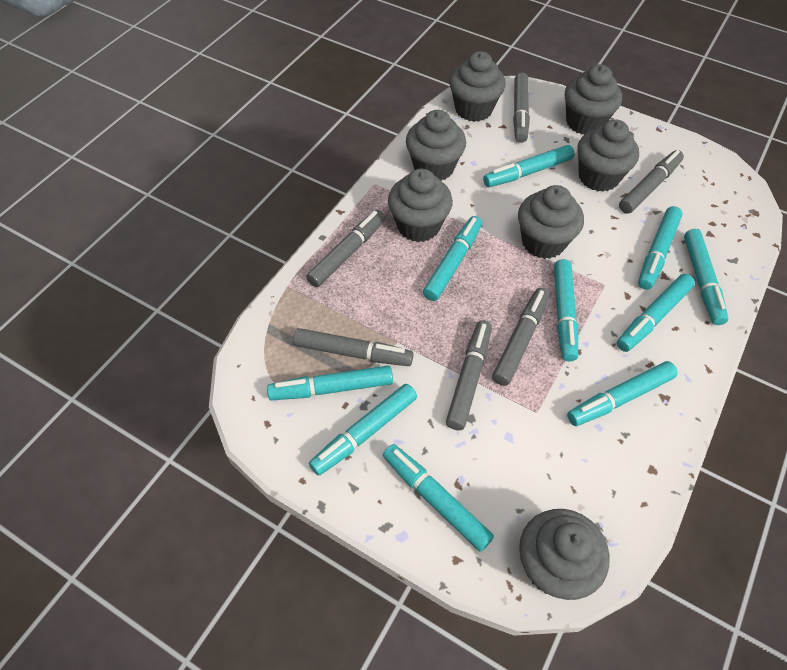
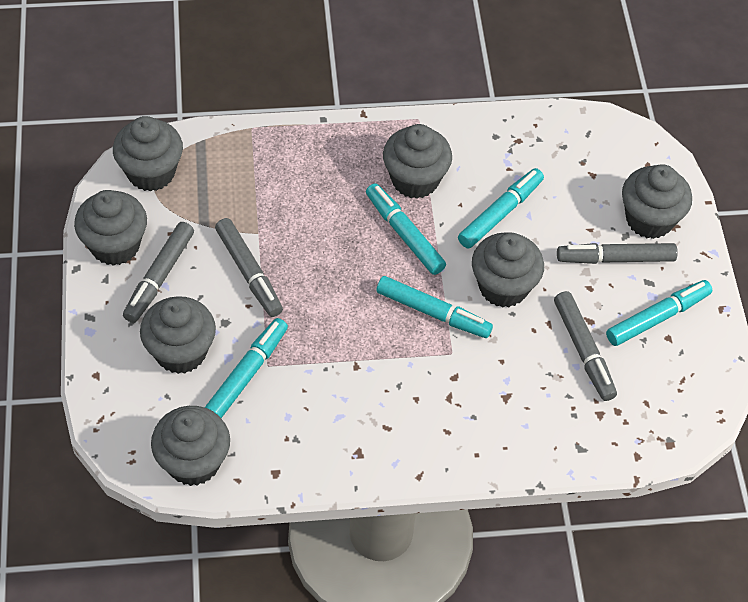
grey marker: [293,328,414,366] [306,210,385,287] [446,320,492,430] [492,288,549,386] [513,73,530,143] [619,150,684,214] = 6 -> [123,222,194,323] [215,218,283,317] [554,291,617,401] [557,243,678,264] = 4
turquoise marker: [267,366,393,401] [309,384,417,476] [383,444,494,552] [423,216,482,301] [483,145,574,187] [554,259,578,361] [567,361,678,426] [617,274,695,352] [638,206,683,290] [684,229,729,325] = 10 -> [205,318,288,418] [366,183,446,275] [376,276,493,338] [458,168,544,249] [606,280,712,346] = 5

